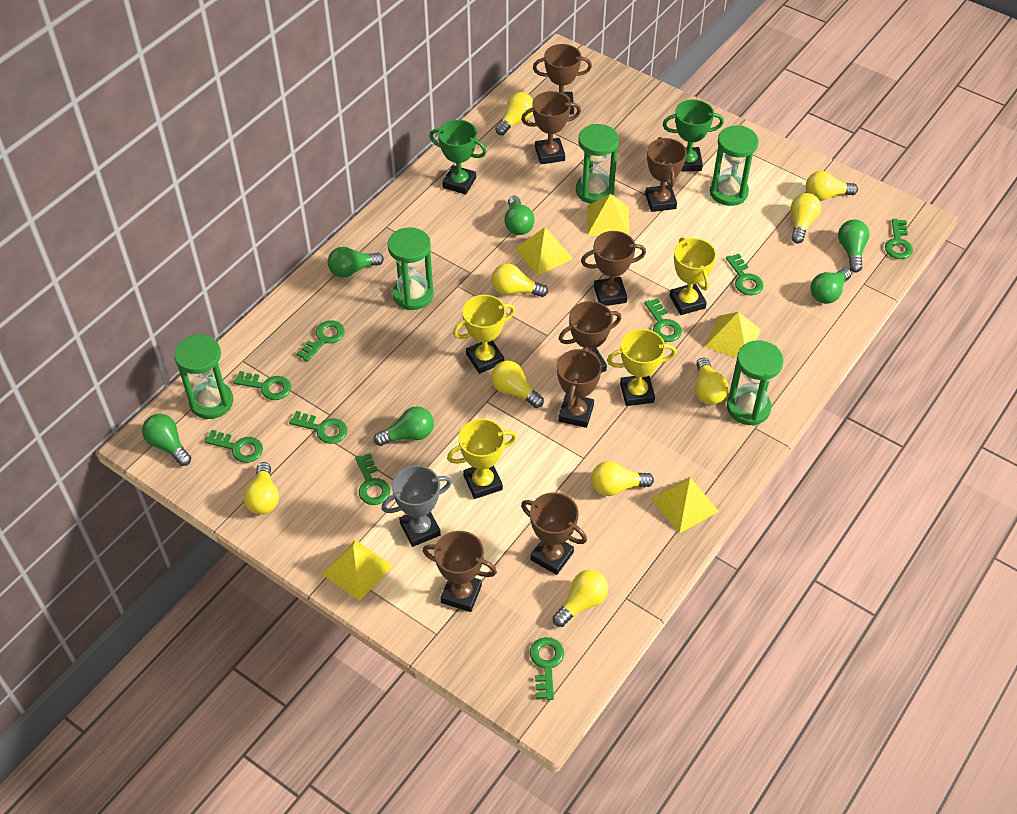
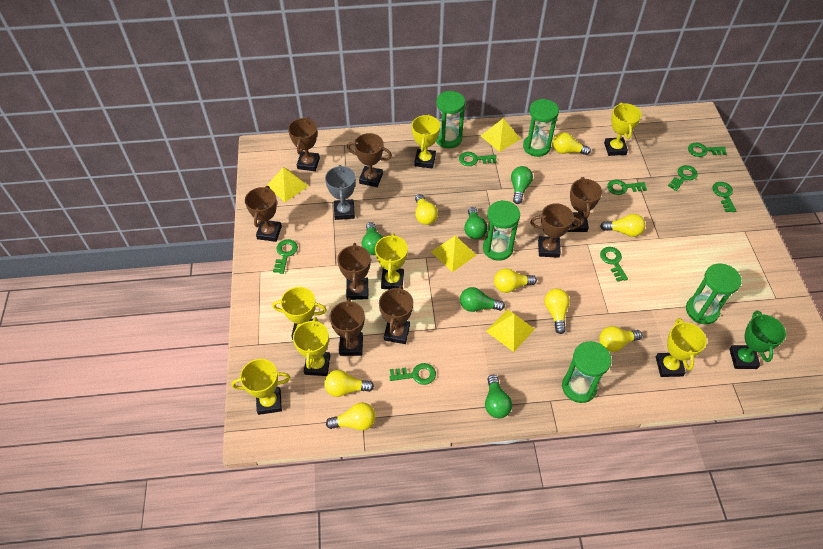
green key: [204,430,263,463] [234,371,291,400] [289,411,347,444] [296,320,345,362] [355,453,390,505] [530,637,564,700] [644,298,682,342] [726,254,764,295] [885,219,913,259] = 9 -> [273,239,298,274] [389,363,436,385] [459,152,497,166] [600,247,628,282] [607,180,647,195] [668,165,698,191] [688,143,727,157] [712,182,737,212] = 8
green light bulb: [142,414,191,466] [328,247,384,278] [374,406,434,446] [504,195,535,235] [810,268,852,304] [838,219,869,273] = 6 -> [362,222,383,255] [460,287,505,312] [464,207,488,239] [485,375,512,418] [511,166,533,204] = 5
green trophy: [429,120,487,195] [663,99,724,172] = 2 -> [729,311,786,369] = 1
yellow light bulb: [243,462,279,515] [491,361,544,408] [492,264,548,297] [495,92,533,135] [553,570,608,627] [591,461,654,496] [695,358,729,405] [791,193,821,244] [806,171,858,201] = 9 -> [324,370,374,397] [326,402,376,430] [415,194,438,225] [494,268,537,293] [545,289,570,334] [553,133,591,155] [599,326,642,352] [600,214,645,237] = 8
yellow pyramid: [322,540,393,601] [515,227,573,276] [587,194,629,236] [651,477,719,534] [705,312,761,358] = 5 -> [266,167,308,202] [431,236,476,272] [481,118,520,152] [486,309,535,352] = 4
yellow trophy: [447,419,517,499] [453,295,515,374] [607,329,676,406] [670,237,716,315] = 4 -> [231,359,291,415] [272,287,327,340] [293,317,330,376] [375,233,408,289] [412,114,440,168] [604,103,642,156] [656,318,707,377] = 7

